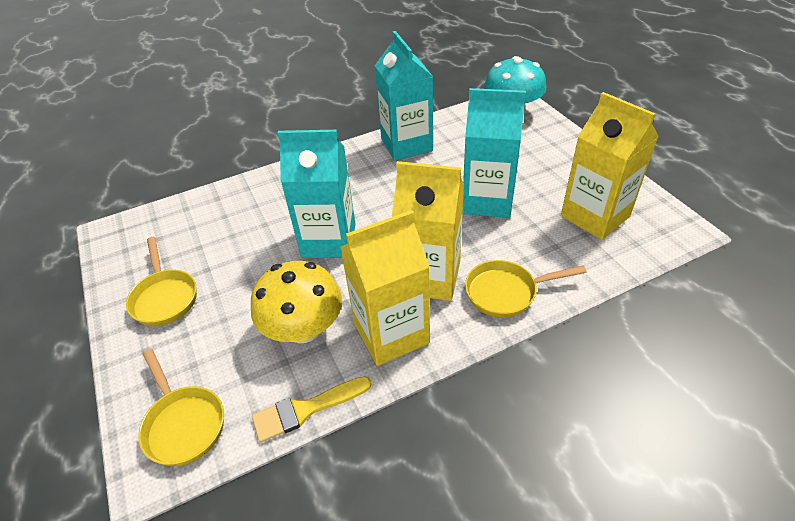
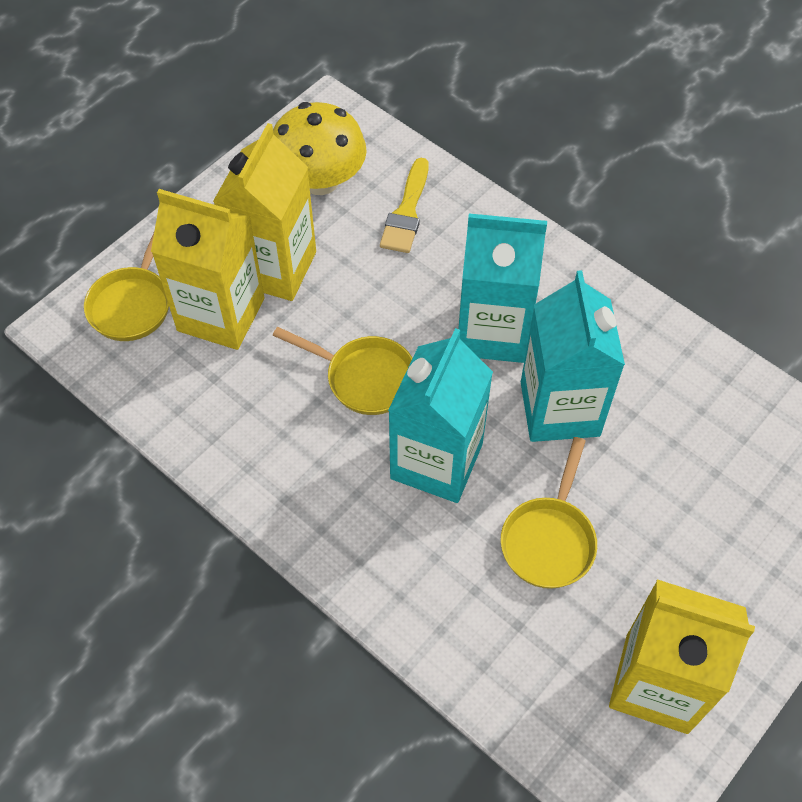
turquoise mushroom: [484,56,546,114] = 1 -> none = 0

